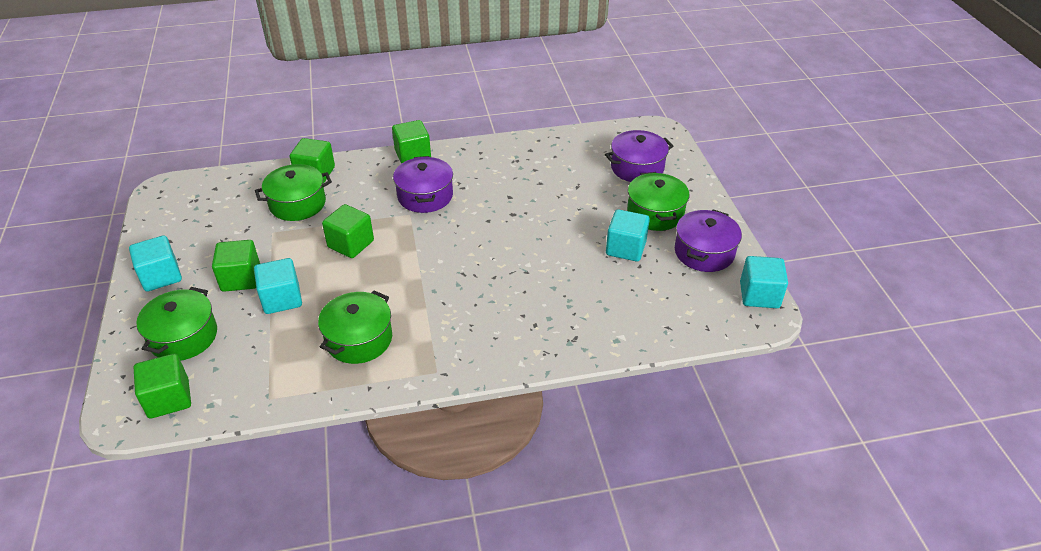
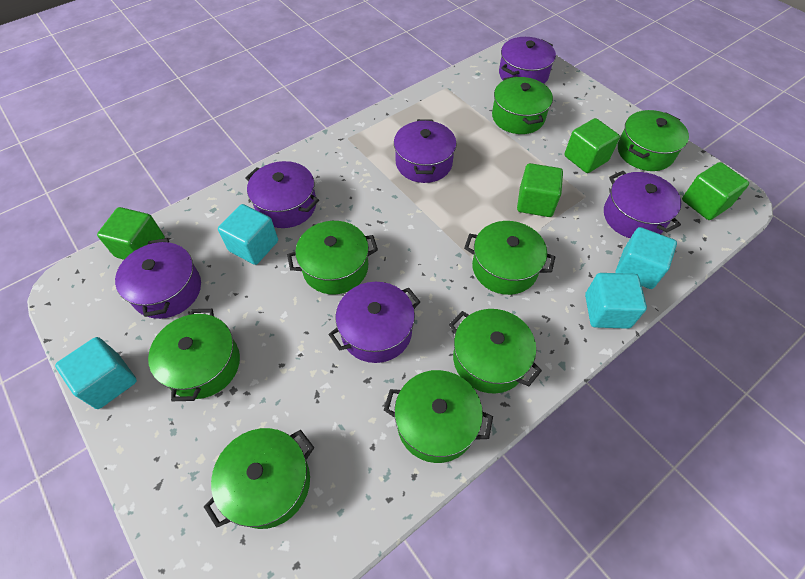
green cube: [134,354,191,419] [212,240,260,292] [290,138,335,183] [322,204,374,258] [392,120,431,164] = 5 -> [97,207,165,260] [517,163,563,217] [564,118,620,173] [682,162,749,220] = 4
green pot: [136,287,217,361] [255,164,332,221] [318,290,392,364] [627,172,689,231] = 4 -> [148,309,240,401] [204,428,314,529] [287,221,378,294] [384,370,493,463] [449,309,542,394] [464,221,555,295] [492,76,553,134] [618,110,689,171] = 8
purple pot: [393,156,453,213] [605,130,674,182] [675,209,742,272] = 3 -> [115,238,201,319] [245,161,319,228] [328,282,420,363] [394,119,457,183] [499,37,556,84] [604,171,681,238] = 6

